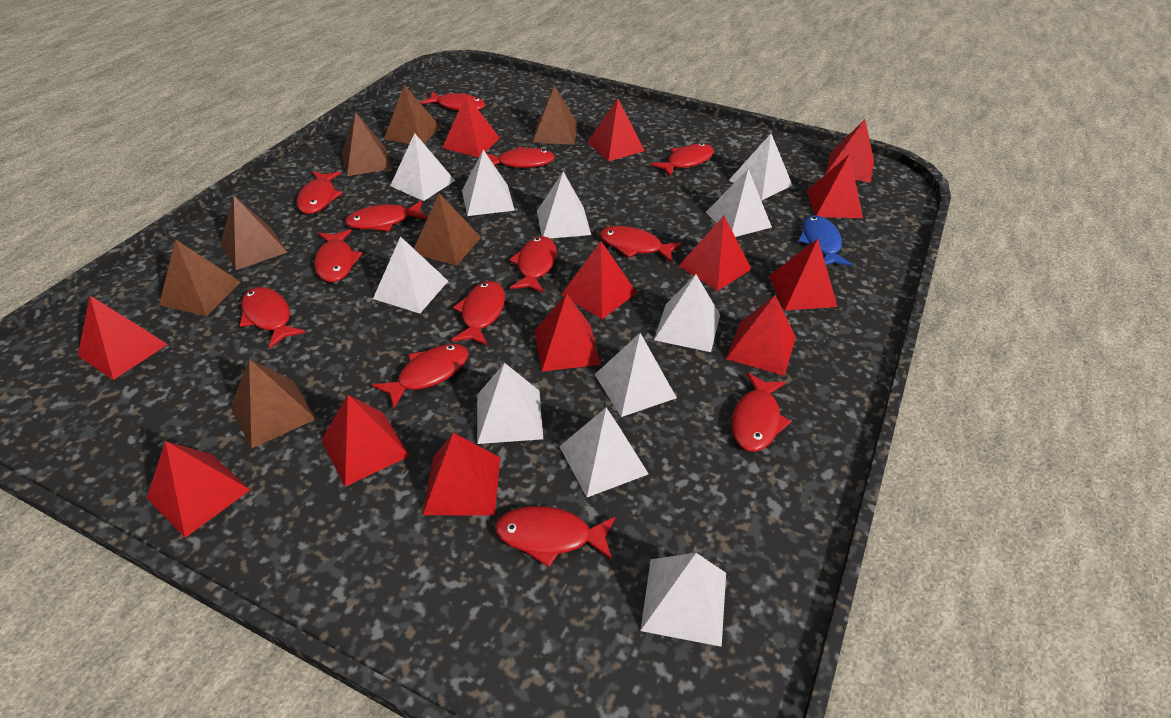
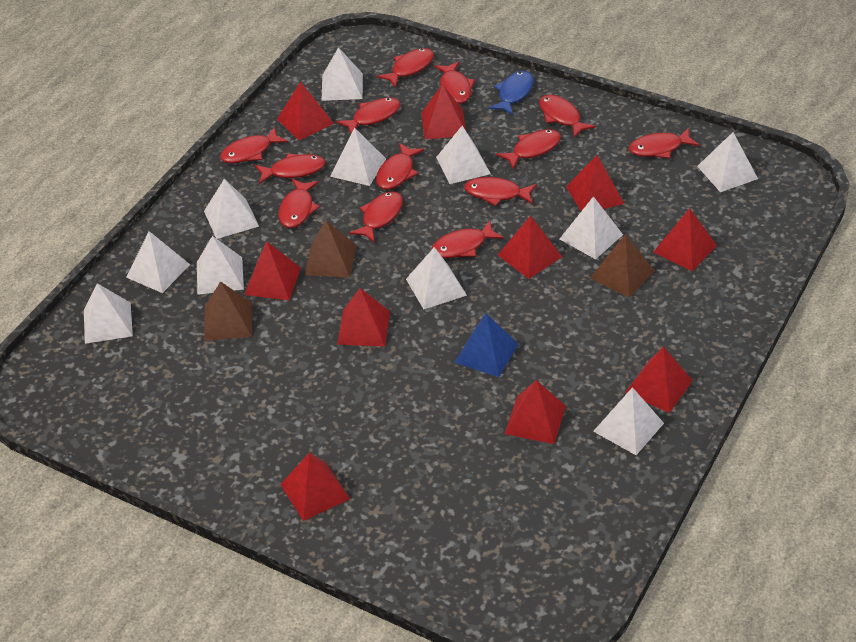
blue pyramid: none = 0 -> [454,313,518,377] = 1
brown pyramid: [159,240,241,316] [220,196,287,270] [231,359,316,449] [342,112,392,176] [384,85,440,144] [414,193,481,266] [532,86,578,145] = 7 -> [204,281,252,341] [304,220,357,278] [590,234,654,298] = 3
red pyramid: [78,296,168,380] [147,441,250,538] [321,395,410,487] [423,433,500,516] [442,94,500,158] [534,294,601,372] [561,241,637,319] [587,99,645,161] [678,216,751,291] [726,295,796,376] [769,239,838,311] [807,154,863,218] [825,119,874,183] = 13 -> [244,241,301,300] [277,82,334,140] [280,452,350,521] [337,288,390,347] [421,84,466,140] [498,216,562,279] [505,380,566,444] [566,155,624,211] [625,346,693,413] [653,208,717,271] = 10

